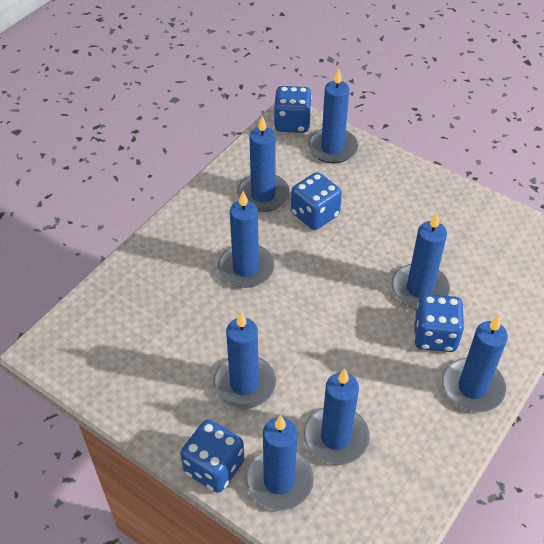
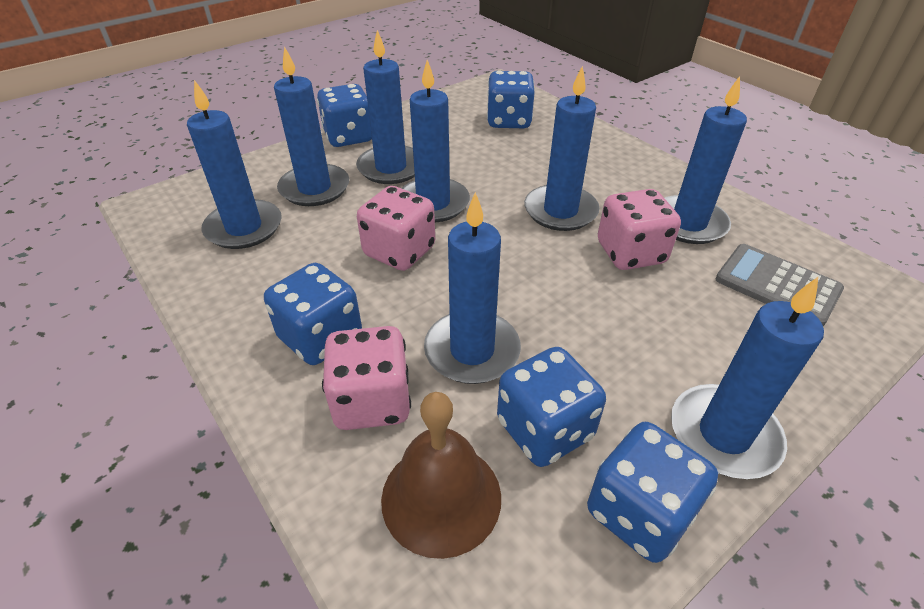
blue dice: [180,419,244,493] [274,86,312,133] [291,172,342,230] [414,294,464,352] = 4 -> [264,263,362,365] [317,84,372,147] [487,71,535,128] [497,347,606,467] [587,422,718,563] = 5
brown bell: none = 0 -> [381,392,501,559] = 1
grey calculator: none = 0 -> [716,244,844,326] = 1
pink dice: none = 0 -> [322,326,411,430] [357,186,435,271] [598,189,681,270] = 3

